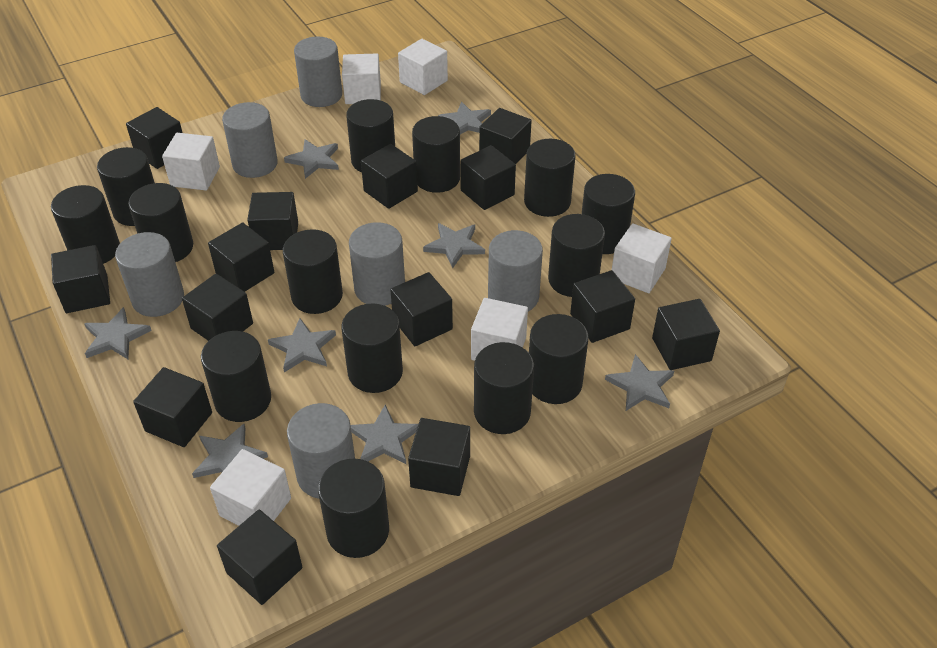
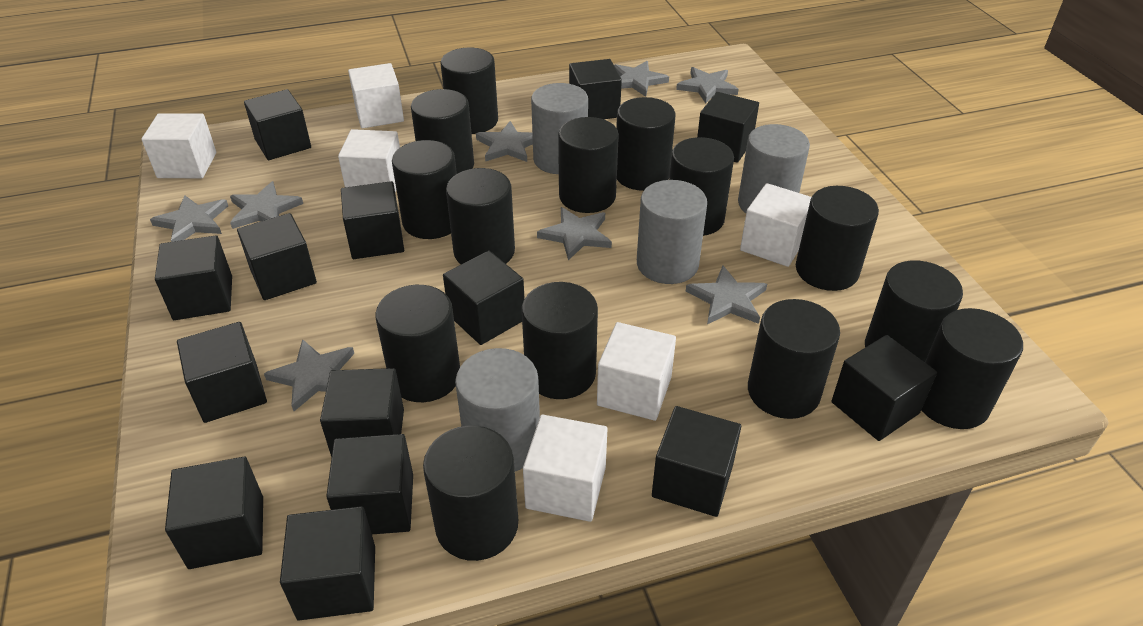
grey cylinder: [115,232,184,317] [222,102,278,178] [287,403,355,499] [294,36,342,107] [349,222,405,306] [488,230,543,312] = 6 -> [455,348,540,471] [531,83,588,174] [637,180,707,284] [738,124,810,213] = 4

